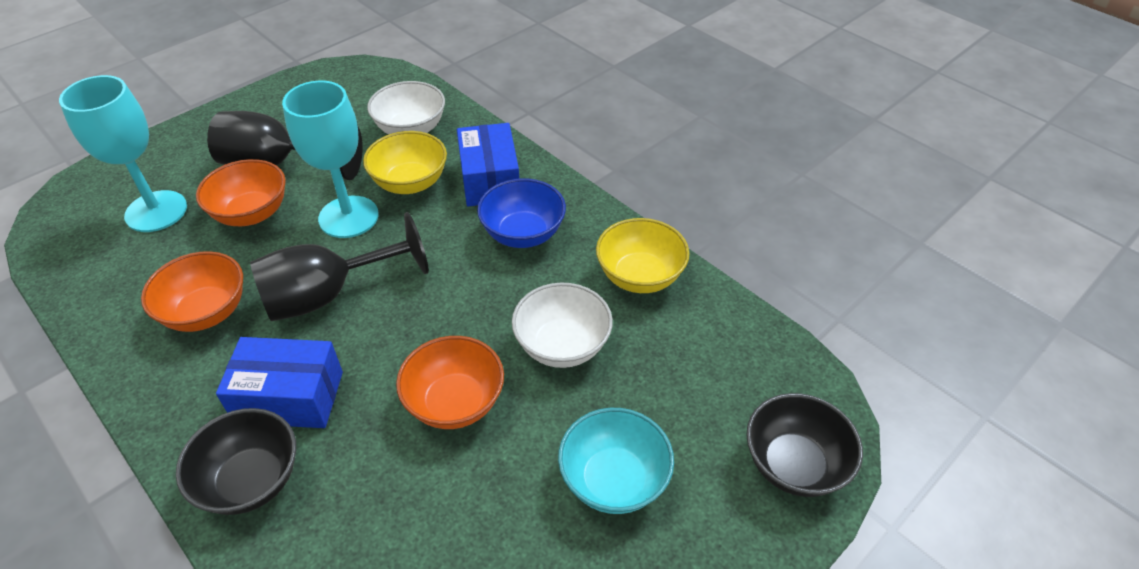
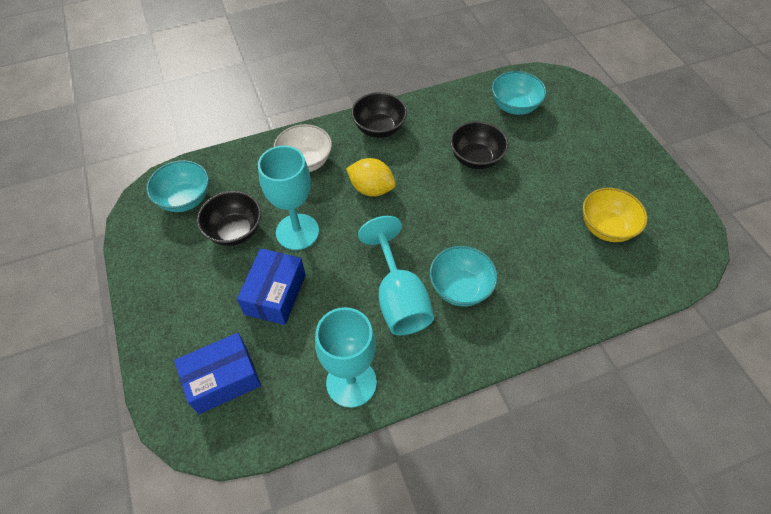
black bowl: [176,408,296,515] [746,393,863,497] = 2 -> [197,191,261,246] [351,92,407,138] [450,121,508,169] = 3
black goblet: [207,111,363,180] [250,212,429,321] = 2 -> none = 0
blue bowl: [477,178,566,248] = 1 -> none = 0
orange bowl: [141,251,243,332] [196,159,286,226] [396,336,504,429] = 3 -> none = 0
turquoise bowl: [558,408,674,514] = 1 -> [146,160,209,212] [430,246,498,307] [492,71,547,115] = 3
turquoise goblet: [59,75,187,232] [282,81,379,238] = 2 -> [258,146,319,250] [315,307,377,408] [358,216,434,335] = 3
white bowl: [367,81,445,135] [512,283,613,368] = 2 -> [274,124,332,172] = 1
yellow bowl: [363,131,447,194] [596,218,689,293] = 2 -> [583,188,648,242] = 1
yellow lemon: none = 0 -> [346,158,396,197] = 1

